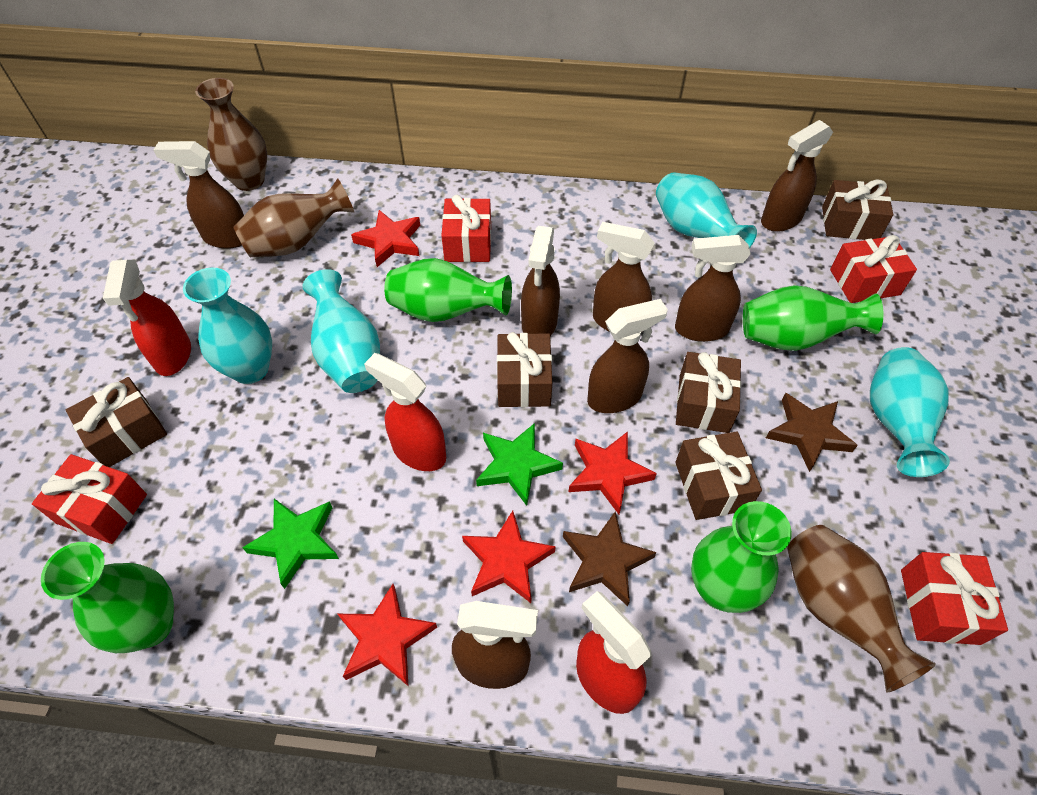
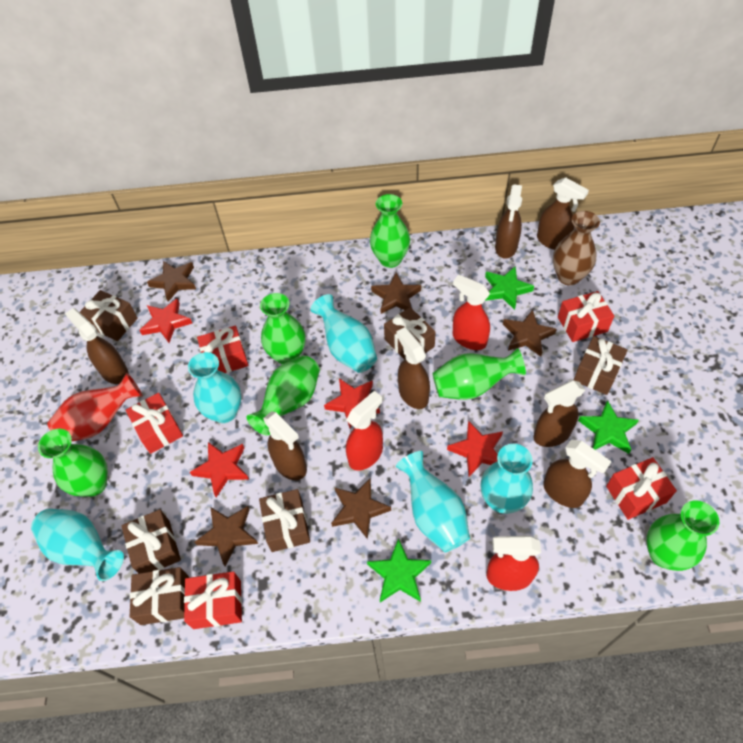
brown gift: [66,377,167,467] [497,332,552,407] [675,432,762,520] [676,352,741,433] [822,179,893,240] = 5 -> [80,290,138,341] [121,509,181,573] [130,567,189,625] [259,489,310,552] [384,307,436,360] [574,336,628,395] = 6
brown star: [563,512,656,606] [766,393,858,472] = 2 -> [147,261,196,302] [195,506,258,566] [331,479,391,539] [371,272,421,314] [503,310,557,357] = 5
brown vase: [195,78,267,191] [233,178,354,257] [787,525,936,693] = 3 -> [553,211,600,286] = 1
green star: [242,499,339,589] [476,423,563,506] = 2 -> [367,538,431,602] [485,266,534,310] [578,400,639,454] = 3
green vase: [41,542,174,653] [384,258,512,322] [691,501,792,613] [743,285,883,351] = 4 -> [38,429,108,497] [246,355,320,436] [260,293,306,365] [370,194,410,268] [432,348,526,400] [646,500,719,571] = 6
red gift: [32,454,147,544] [441,195,491,262] [830,235,917,303] [901,552,1008,645] = 4 -> [126,393,183,454] [184,571,242,629] [197,326,248,373] [558,291,614,342] [606,457,677,520] = 5
red vase: none = 0 -> [47,373,143,442] = 1
turquoise vase: [183,268,272,384] [303,269,380,393] [656,172,757,248] [870,347,950,477] = 4 -> [31,509,124,581] [188,352,241,423] [310,294,377,373] [396,451,470,552] [481,444,533,514] = 5

